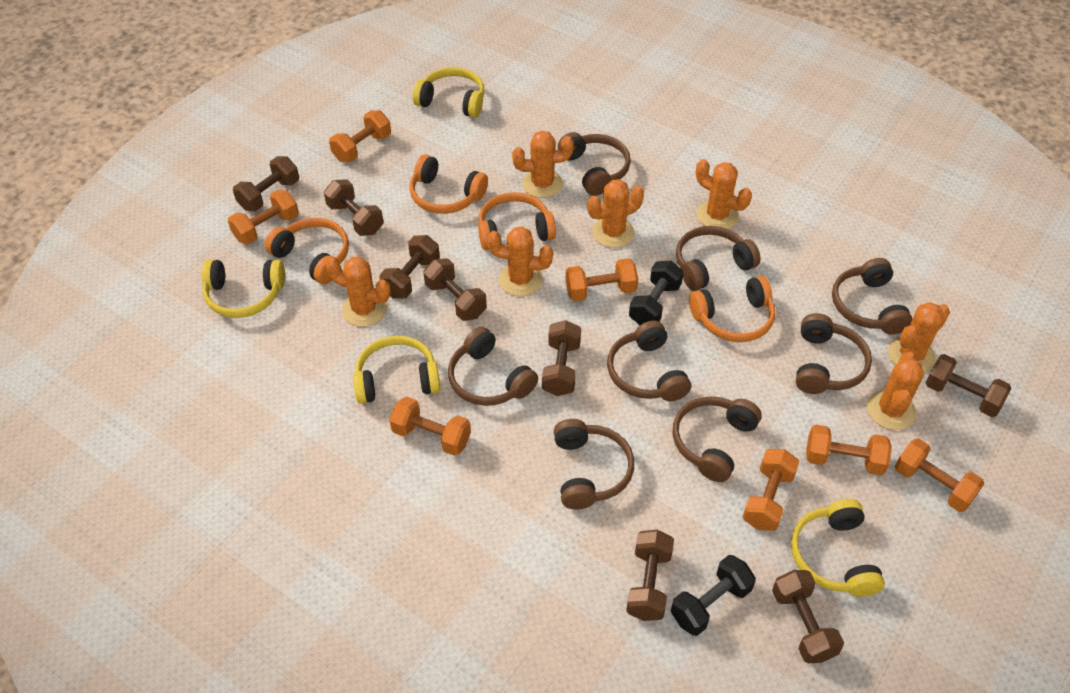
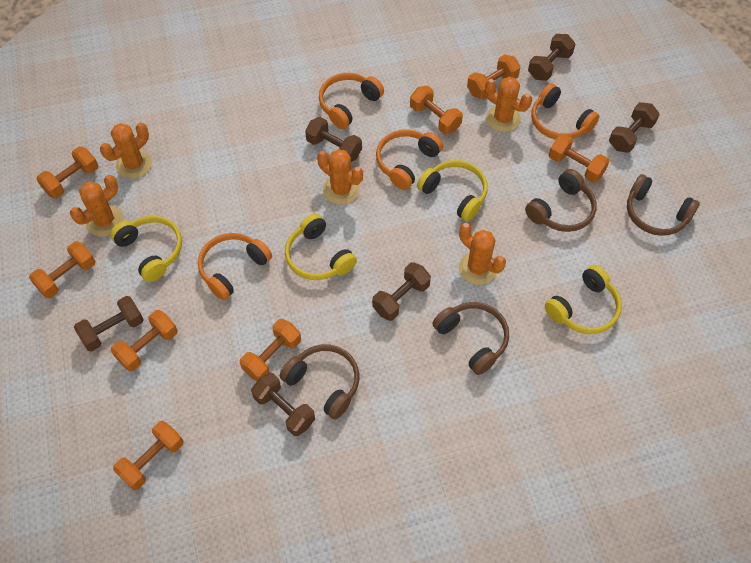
black dumbbell: [629,261,684,325] [671,555,756,636] = 2 -> none = 0
brown dumbbell: [233,156,299,211] [324,179,383,236] [379,235,440,298] [423,258,487,321] [542,320,581,396] [626,530,674,621] [772,570,844,663] [926,354,1011,417] = 8 -> [74,296,144,352] [251,373,315,436] [305,117,362,162] [372,262,431,321] [528,34,575,81] [609,102,660,153] = 6
brown headphones: [448,327,538,406] [554,419,634,509] [558,132,631,196] [607,321,691,401] [673,396,762,482] [676,226,761,291] [796,313,872,394] [832,258,912,335] = 8 -> [280,344,360,420] [432,302,509,375] [525,169,597,232] [627,174,700,236] = 4
orange cactus: [326,257,391,327] [487,226,553,296] [512,131,574,198] [587,179,644,248] [696,159,752,229] [867,351,924,430] [888,302,950,372] = 7 -> [70,175,124,237] [100,123,152,179] [317,149,363,205] [459,223,506,285] [485,77,532,132] = 5
orange dumbbell: [228,189,299,245] [329,110,391,162] [389,397,471,456] [565,258,638,301] [743,449,800,531] [806,425,892,475] [895,438,984,512] = 7 -> [29,241,96,298] [37,147,98,199] [111,310,178,371] [113,421,184,490] [240,319,301,381] [410,86,463,134] [467,54,521,99] [549,134,609,183] = 8

